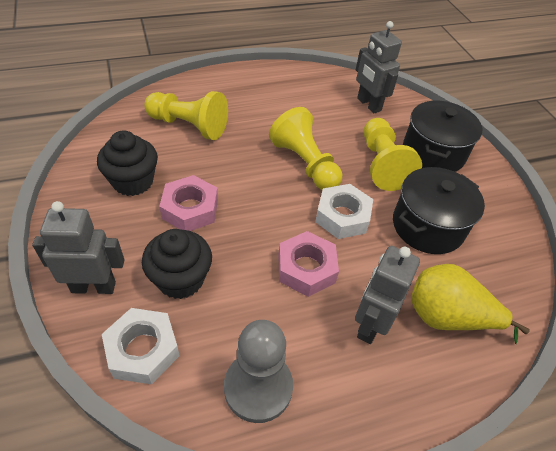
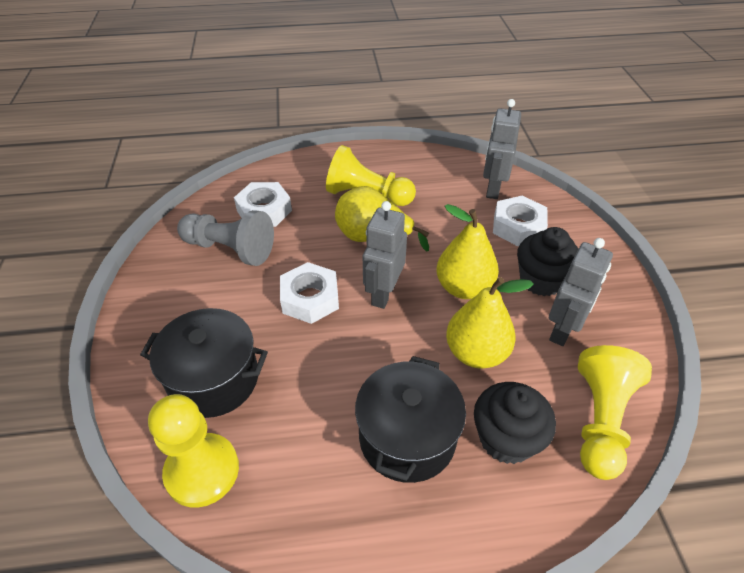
pink nut: [159,175,218,231] [278,231,339,297] = 2 -> none = 0
white nut: [102,308,180,384] [315,184,373,239] = 2 -> [234,182,292,227] [280,262,339,324] [493,195,548,246] = 3
yellow pear: [411,264,530,344] = 1 -> [335,186,429,252] [436,204,499,299] [446,277,534,369] = 3

